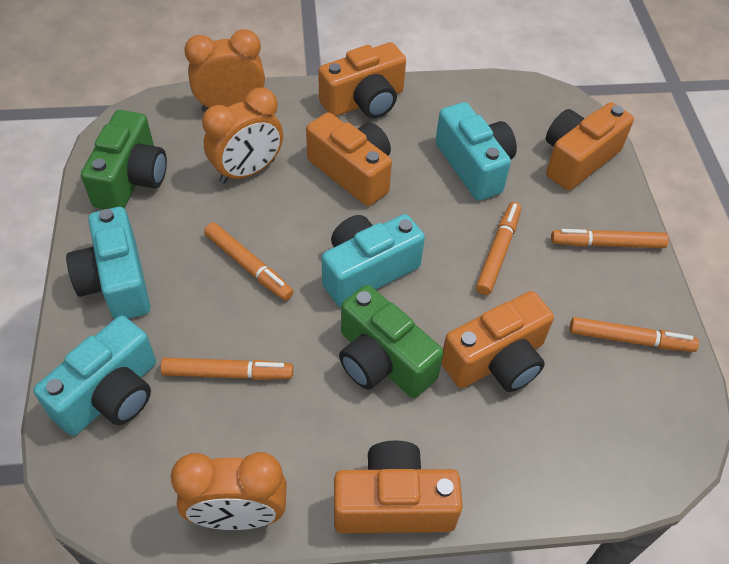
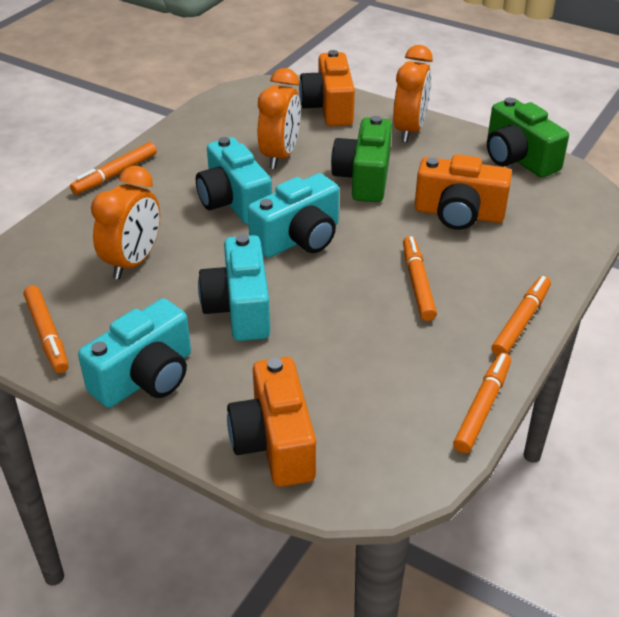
orange camera: [306,112,392,206] [318,42,406,118] [334,440,463,533] [441,291,554,392] [546,102,634,191] = 5 -> [227,357,316,487] [299,50,355,126] [415,154,512,230] = 3

